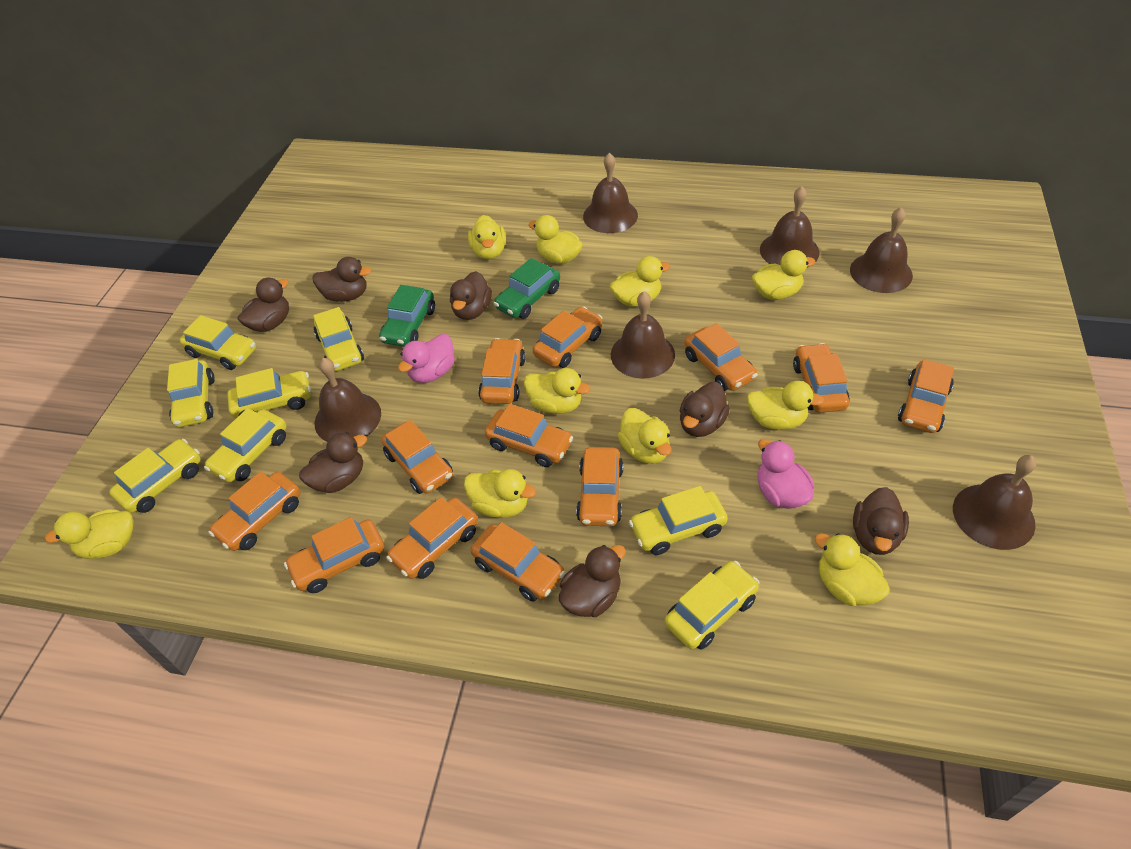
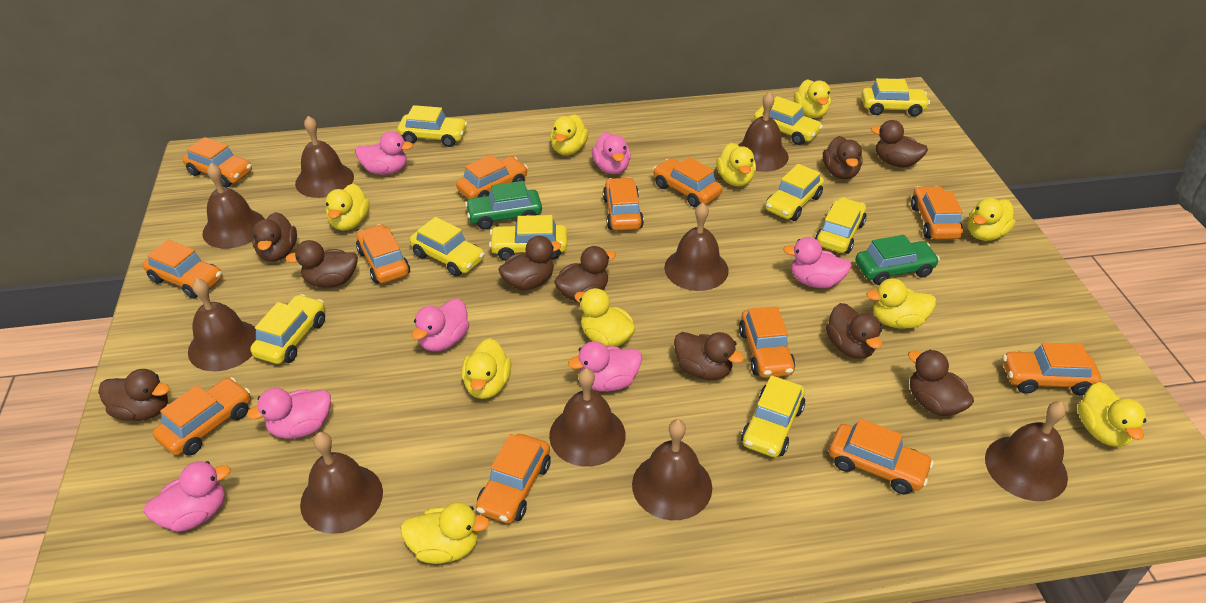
brown bell: [315,358,381,442] [583,153,638,233] [611,291,675,379] [760,186,819,268] [850,207,913,293] [953,455,1037,550] = 6 -> [188,278,256,371] [202,163,265,249] [295,116,354,198] [300,432,383,534] [549,368,626,467] [632,419,712,520] [664,203,729,291] [738,92,789,172] [985,401,1068,501] = 9
brown duck: [238,278,289,332] [299,432,367,493] [312,257,371,302] [450,271,492,320] [559,545,626,617] [680,382,730,437] [853,487,909,555] = 7 -> [98,369,170,421] [252,212,297,262] [285,240,358,288] [498,236,561,290] [554,246,616,302] [674,332,744,380] [823,136,863,180] [826,303,882,359] [871,120,928,167] [908,350,974,416] = 10
pink duck: [398,334,455,383] [758,439,815,509] = 2 -> [143,461,231,532] [247,388,331,439] [355,131,413,175] [412,299,469,352] [568,341,642,392] [592,132,631,174] [783,237,852,288] = 7
yellow car: [109,439,201,513] [167,359,215,427] [180,315,256,370] [204,408,287,482] [227,368,311,418] [313,307,364,371] [629,486,728,555] [664,561,759,650] = 8 -> [250,294,325,364] [397,105,468,147] [410,217,485,276] [489,215,567,261] [741,375,805,457] [754,96,823,145] [765,164,824,221] [815,197,867,254] [861,78,930,116] = 9

